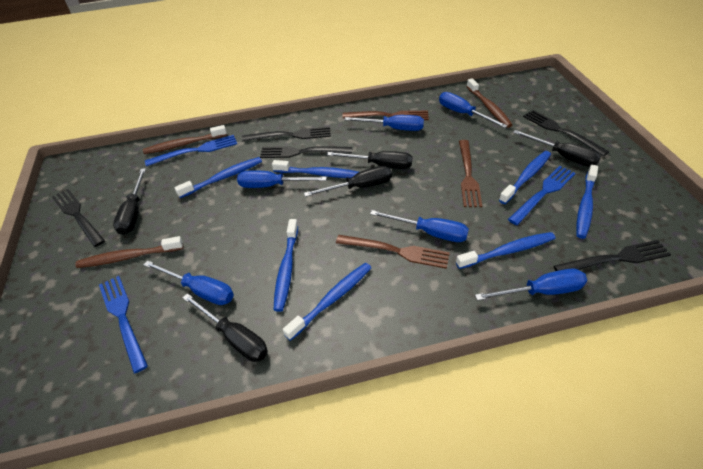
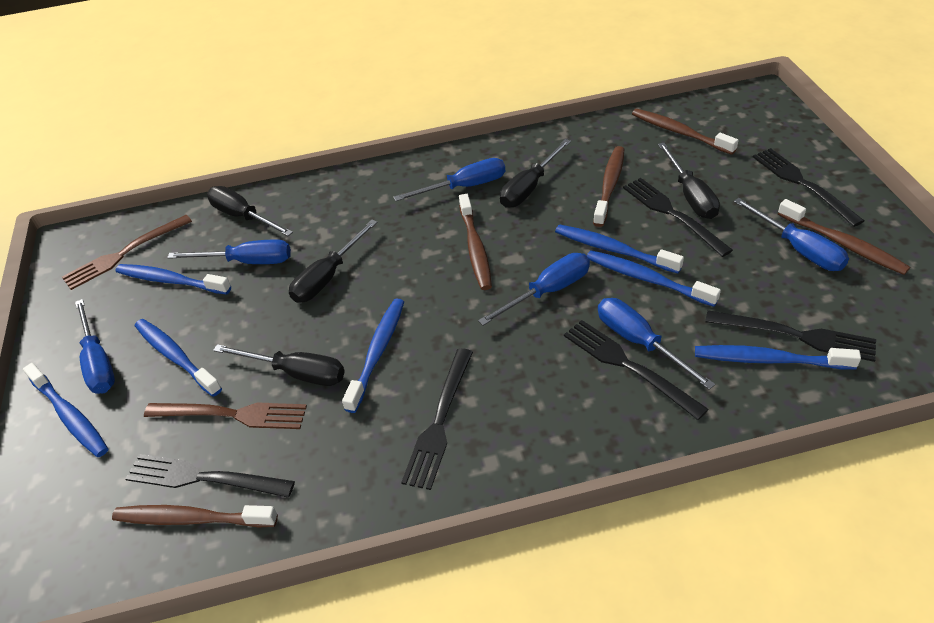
black fork: [52,189,105,247] [242,127,331,142] [260,146,352,158] [523,110,609,157] [554,240,671,271] = 5 -> [125,454,295,498] [401,348,473,490] [564,320,709,420] [623,178,733,257] [705,310,876,362] [753,148,864,227] = 6
blue fork: [99,276,148,373] [145,135,237,166] [508,166,576,225] = 3 -> none = 0
brown fork: [336,235,450,269] [342,111,429,120] [459,140,482,207] = 3 -> [62,215,192,290] [144,402,307,429] = 2
brown toothbrush: [75,236,183,268] [143,125,227,154] [466,78,512,128] = 3 -> [112,505,278,527] [459,194,492,290] [593,146,624,227] [632,109,739,155] [778,199,910,275] = 5

